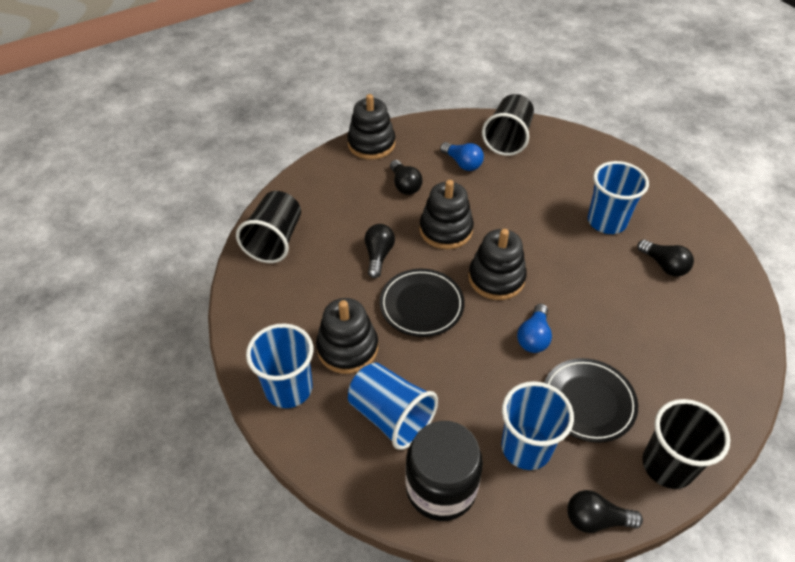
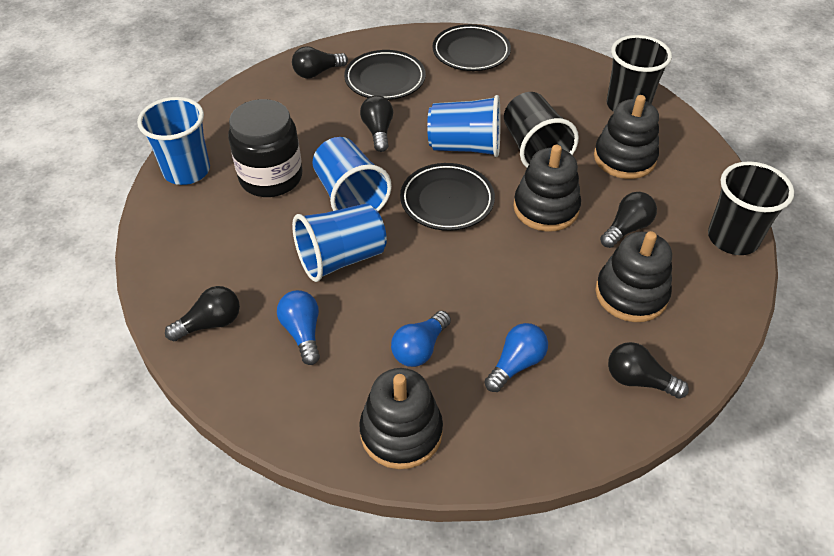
black light bulb: [365,224,395,278] [390,160,423,195] [567,490,643,533] [637,239,694,277] = 4 -> [165,286,240,341] [292,46,348,78] [360,95,393,152] [600,192,657,248] [608,342,689,399] = 5
black plate: [380,269,465,337] [544,358,638,443] = 2 -> [344,50,426,100] [400,163,495,231] [432,24,511,71] = 3
blue light bulb: [440,142,484,171] [517,304,552,353] = 2 -> [277,290,320,365] [391,311,451,367] [484,323,548,392] = 3

